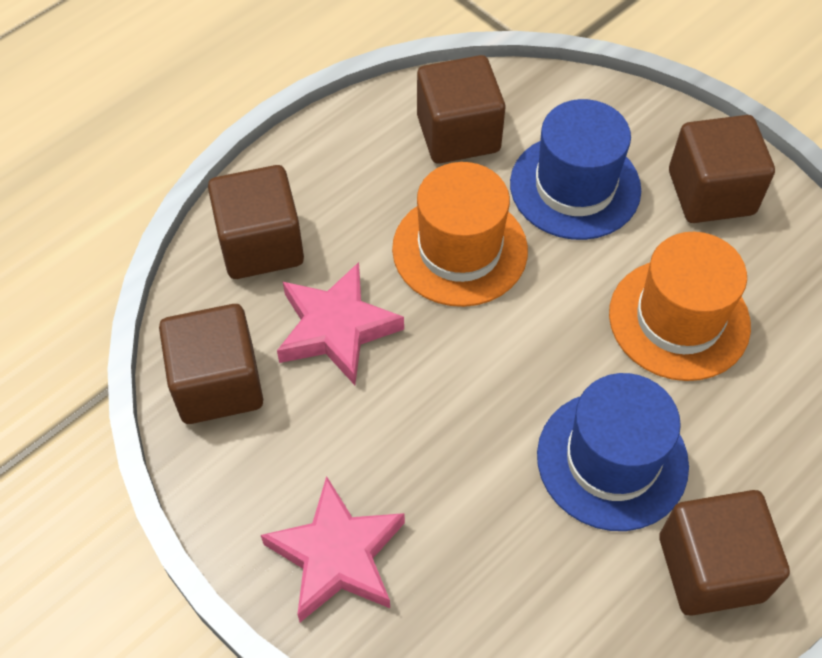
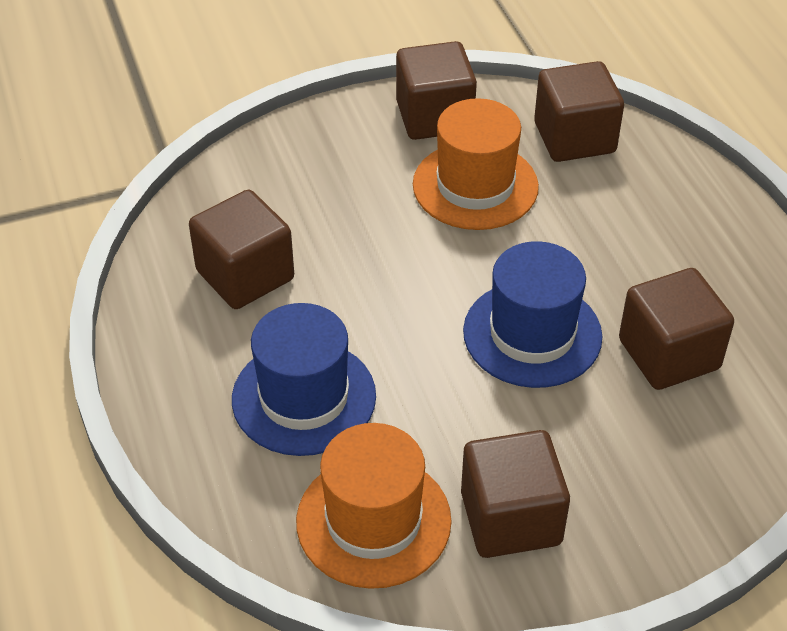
pink star: [261,476,405,622] [277,262,404,385] = 2 -> none = 0

